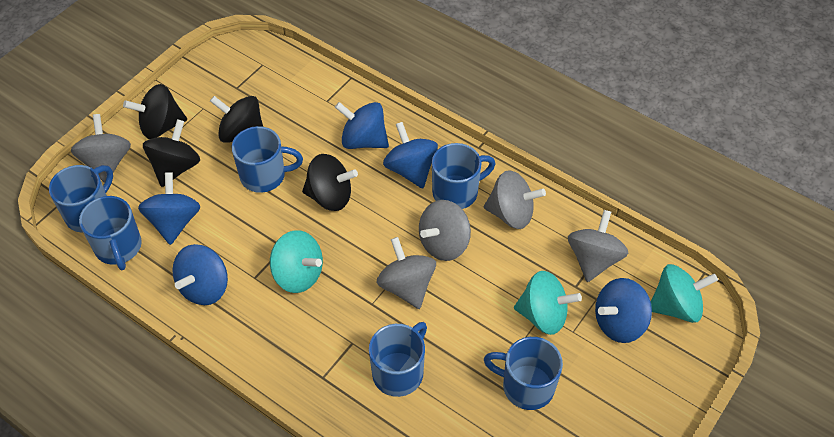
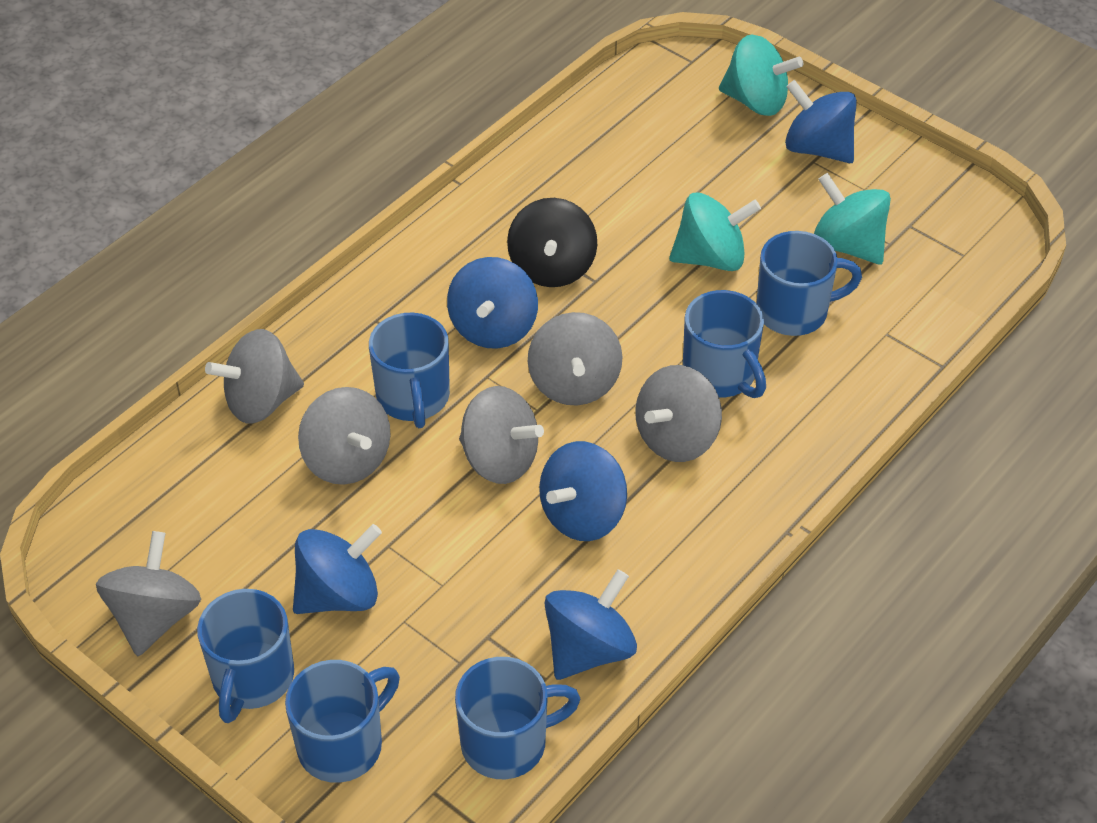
black spinning top: [123,84,187,139] [143,119,200,187] [210,96,263,143] [302,154,358,211] = 4 -> [507,198,597,287] = 1
grey spinning top: [71,114,131,183] [376,237,436,309] [419,200,471,261] [484,170,546,229] [568,210,628,282] = 5 -> [96,531,201,656] [205,329,304,424] [298,387,391,485] [459,386,544,484] [528,312,623,405] [635,365,722,462] = 6

